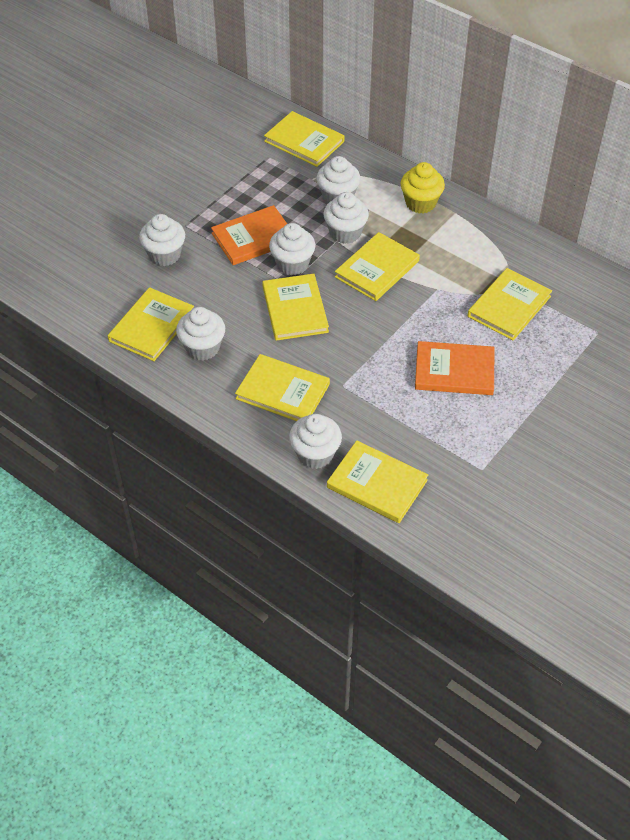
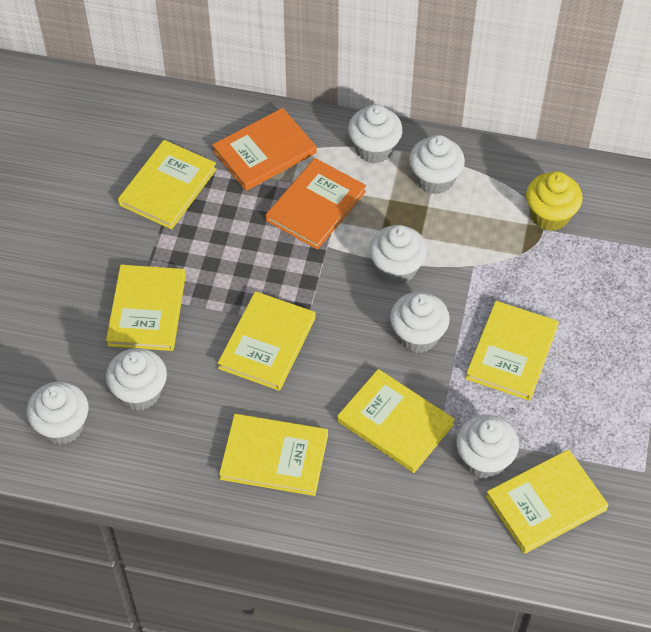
white cupcake: [139,214,185,266] [176,307,225,360] [269,223,315,275] [289,414,342,469] [317,156,360,204] [324,192,369,244] = 6 -> [27,381,89,445] [106,348,167,410] [348,104,403,163] [369,225,427,285] [390,292,450,353] [409,135,465,194] [456,415,519,479] = 7

